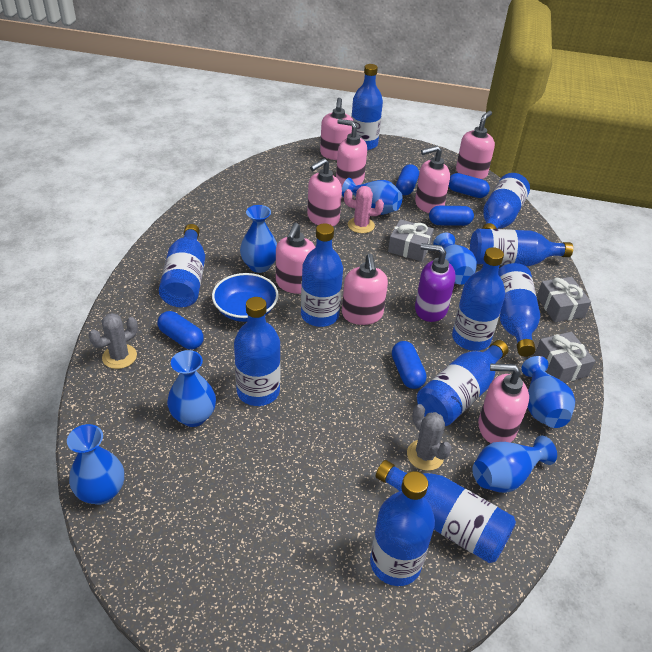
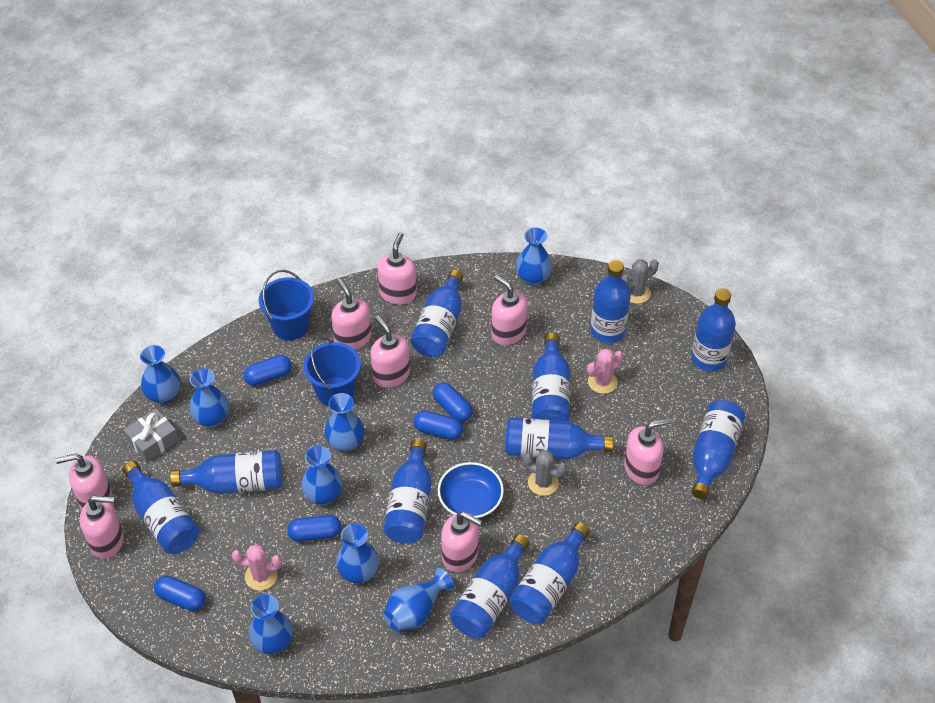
blue bucket: none = 0 -> [259,270,314,341] [303,337,361,406] = 2
blue vase: [67,424,124,505] [167,350,216,427] [240,205,277,273] [342,178,403,215] [433,233,477,285] [472,436,557,493] [521,356,575,428] = 7 -> [140,345,180,404] [189,368,229,428] [249,594,293,654] [302,446,342,505] [324,393,364,452] [336,524,379,583] [383,568,454,631] [516,228,552,286] = 8
grey gift: [388,219,434,262] [535,332,595,383] [537,277,591,322] = 3 -> [124,409,179,463] = 1
pink cactus: [344,186,384,233] = 1 -> [232,544,282,591] [587,349,623,394] = 2
purple soap dispenser: [415,243,456,322] = 1 -> none = 0

